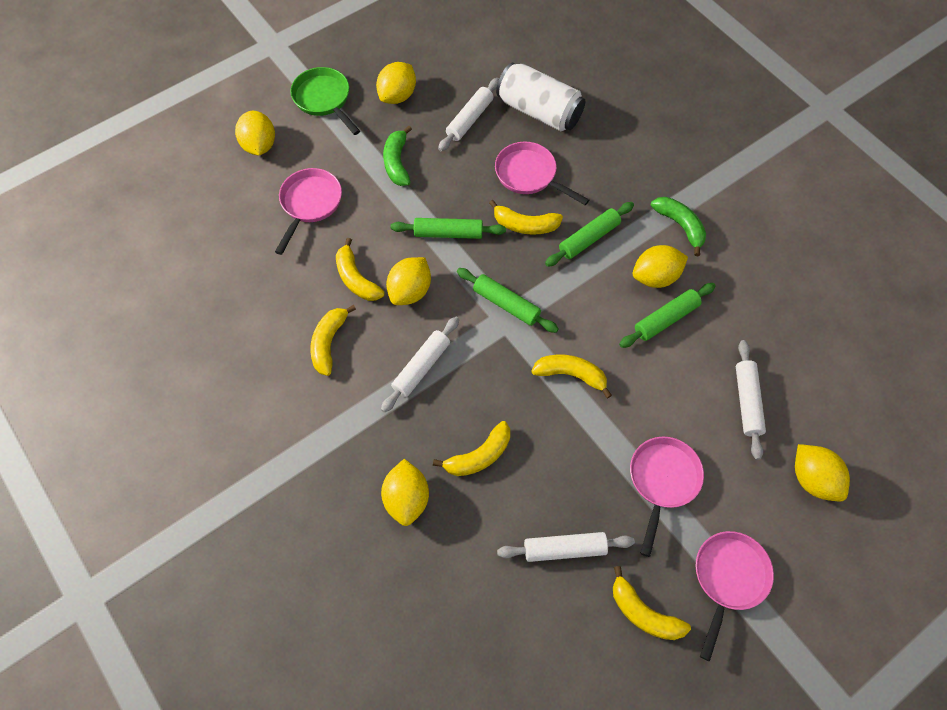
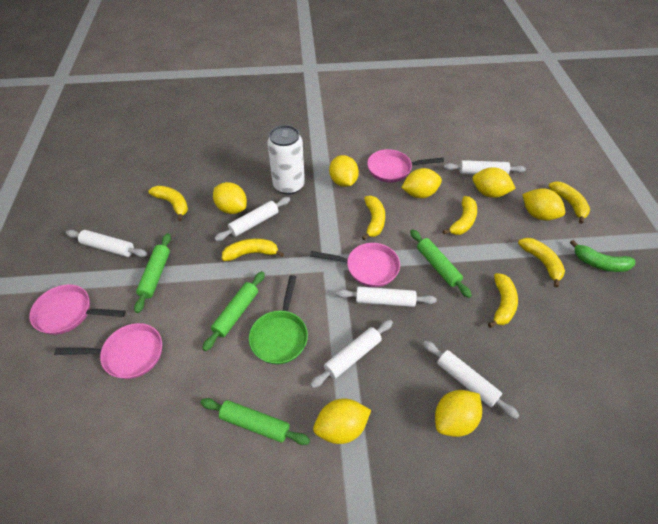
green banana: [383,126,412,186] [651,197,706,256] = 2 -> [570,240,635,272] = 1
white rolling pin: [381,317,459,413] [438,78,499,151] [497,532,635,562] [736,340,766,460] = 4 -> [66,230,147,257] [214,197,290,241] [310,320,393,388] [336,287,437,307] [423,341,519,419] [444,160,526,174] = 6
yellow banana: [310,305,356,376] [336,238,385,301] [433,421,510,476] [489,200,563,235] [531,354,612,399] [613,566,691,640] = 6 -> [148,185,188,221] [222,238,284,261] [362,196,385,240] [443,196,477,235] [488,273,518,328] [518,238,565,288] [548,181,590,224] = 7
yellow lemon: [235,111,275,155] [376,62,416,104] [381,459,429,526] [386,257,431,305] [633,245,688,288] [795,444,850,502] = 6 -> [213,182,247,214] [313,399,371,444] [329,155,359,187] [401,168,442,198] [435,390,482,437] [472,167,516,198] [522,188,565,220] = 7

